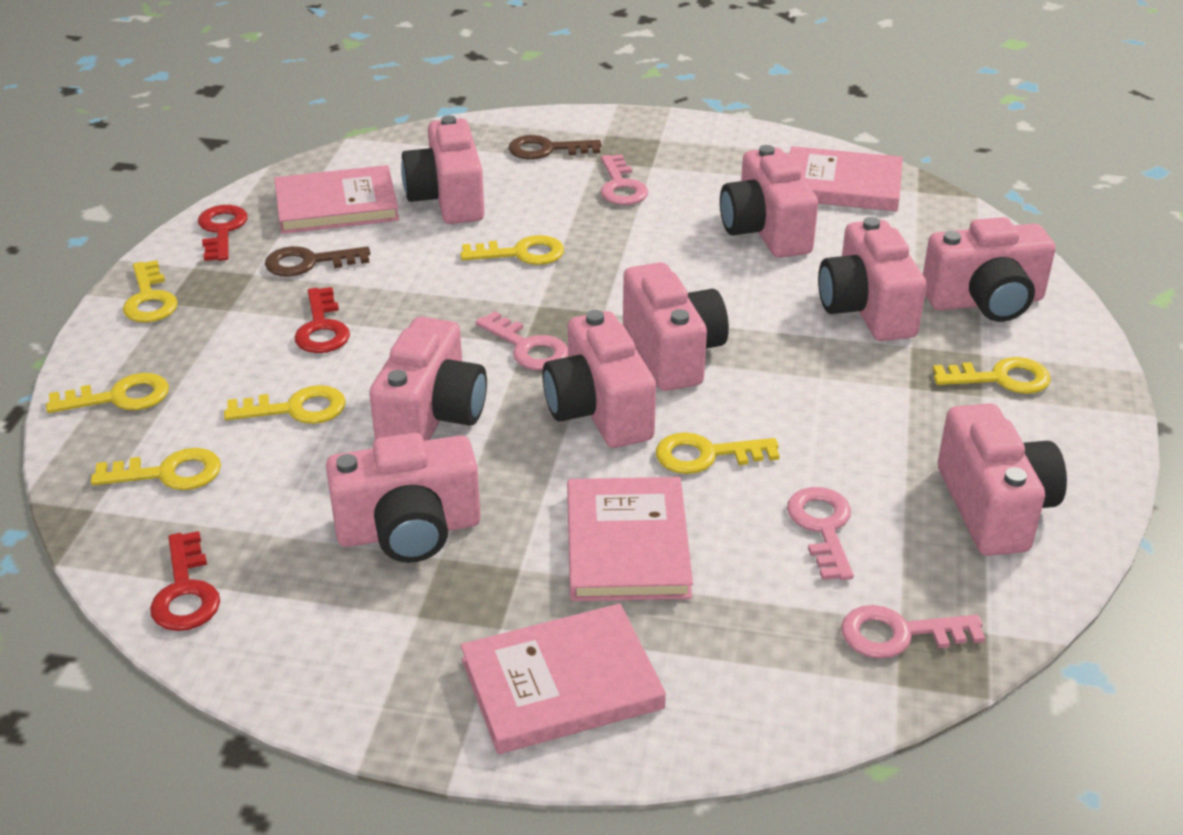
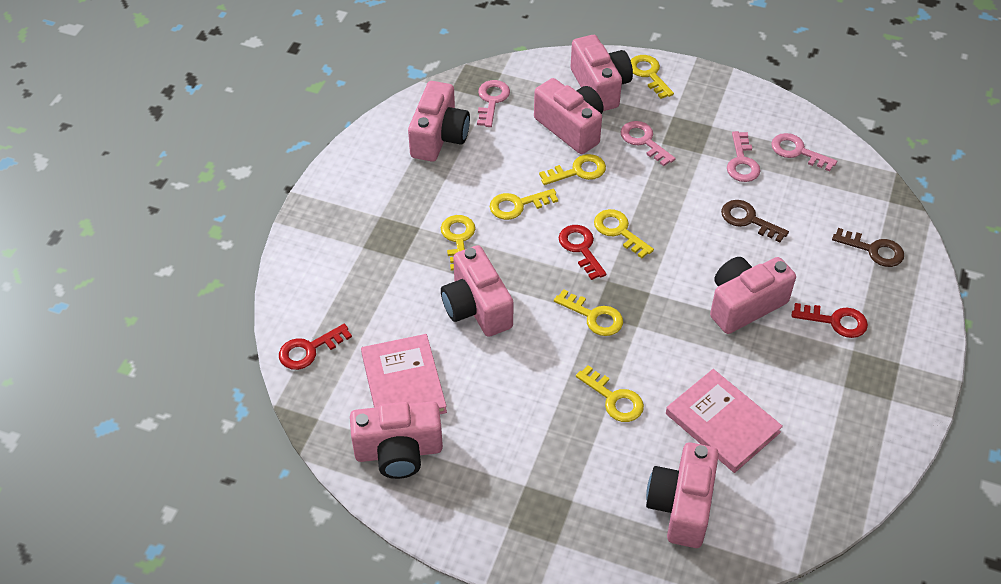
pink book: [274,165,399,234] [461,603,666,754] [567,477,693,601] [790,146,903,212] = 4 -> [361,334,447,414] [666,369,783,473] = 2
pink camera: [326,433,481,563] [369,317,487,441] [401,115,485,224] [542,310,656,448] [623,262,729,391] [720,145,818,258] [818,217,926,341] [923,217,1056,322] [938,403,1067,556] = 9 -> [350,401,443,479] [408,81,470,162] [441,245,514,337] [534,78,604,154] [571,35,633,111] [646,442,719,548] [710,257,796,334] = 7

